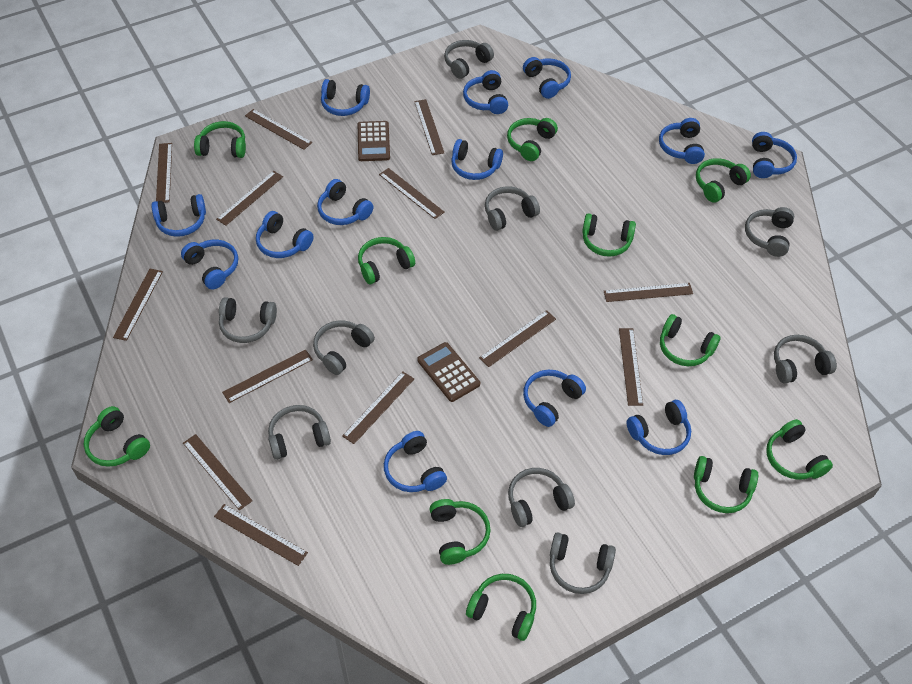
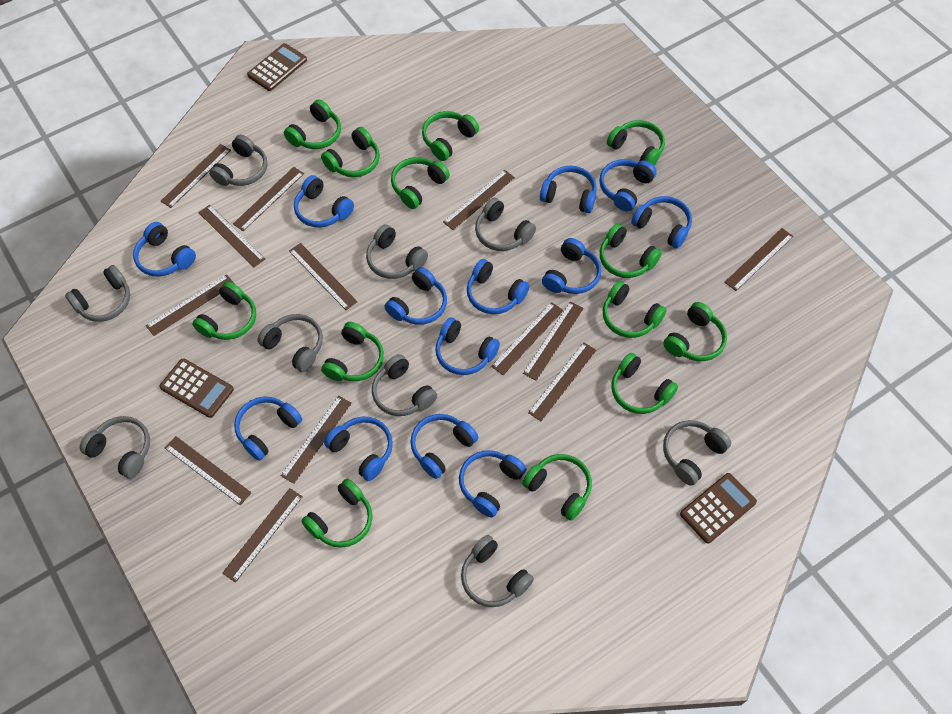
brown calculator: [358,121,390,161] [417,342,480,402] = 2 -> [159,358,234,418] [247,43,307,91] [680,473,757,544] = 3
green headphones: [84,406,150,467] [194,121,246,158] [358,237,415,284] [429,499,491,565] [466,574,536,641] [507,118,558,161] [582,213,636,257] [660,314,721,366] [694,456,758,513] [696,158,751,203] [766,419,833,480] = 11 -> [192,282,256,340] [284,99,341,149] [301,479,373,548] [321,127,380,177] [321,322,384,381] [391,157,450,209] [422,111,479,161] [522,454,592,521] [600,224,662,278] [603,281,666,338] [607,120,665,165] [612,353,678,414] [663,302,727,361] = 13

